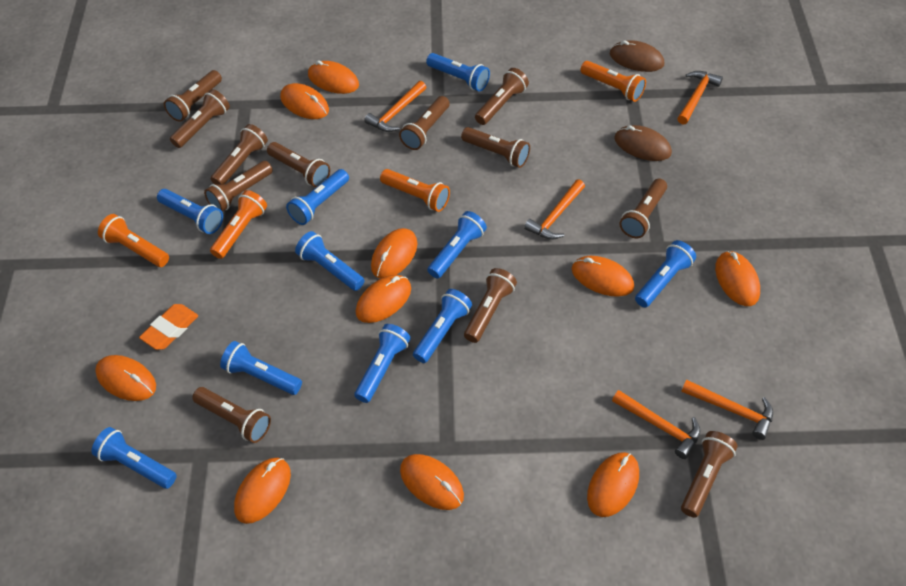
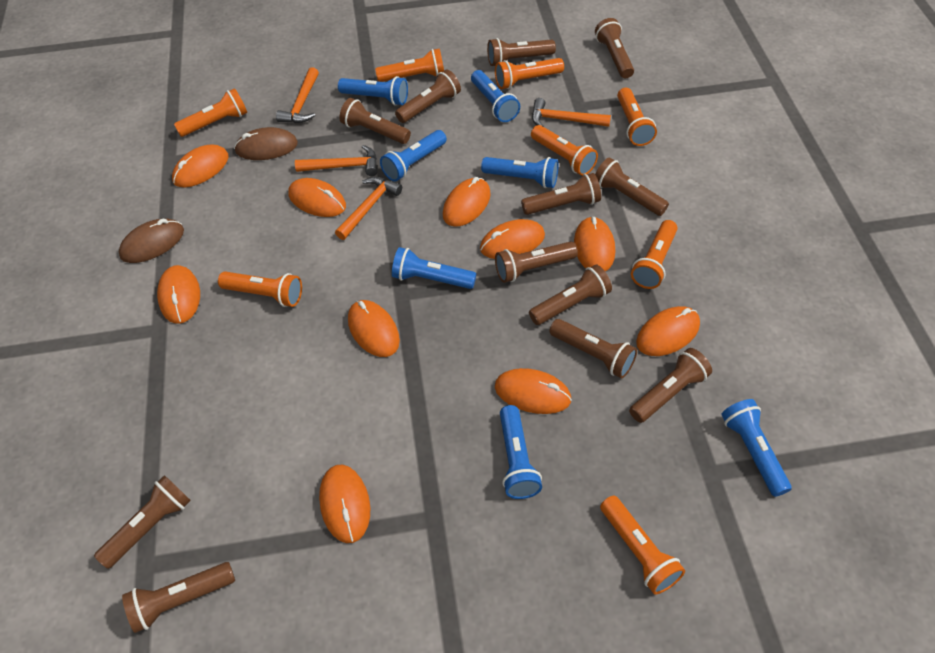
blue flashlight: [92,427,177,489] [157,189,223,234] [220,341,302,395] [286,169,349,225] [295,231,365,291] [355,324,411,403] [413,289,472,363] [426,53,490,92] [427,211,487,279] [635,240,696,307] = 10 -> [338,76,408,106] [380,130,447,182] [392,247,476,289] [471,70,520,122] [481,157,558,188] [500,405,542,499] [721,399,792,497] = 7
orange eraser: [139,304,198,350] = 1 -> none = 0
orange flashlight: [98,214,169,267] [210,190,267,259] [380,169,450,212] [580,61,646,102] = 4 -> [174,88,247,137] [218,272,302,307] [375,48,444,82] [495,58,564,89] [531,125,598,176] [600,496,685,595] [617,88,657,146] [631,220,678,289] = 8
orange hammer: [364,81,427,132] [524,179,585,240] [612,390,701,459] [677,71,723,125] [681,380,773,440] = 5 -> [276,67,319,123] [295,145,377,176] [335,177,402,240] [532,98,611,127] = 4

